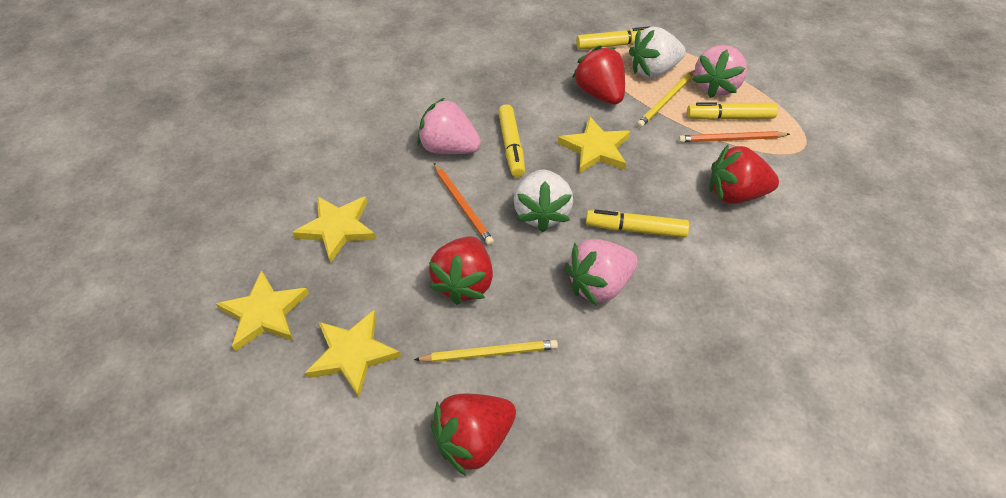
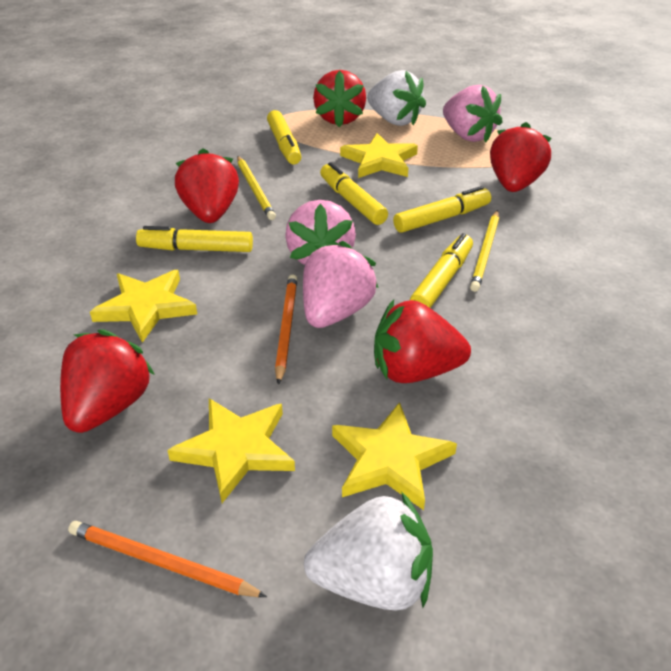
red strawberry: [429,236,493,305] [431,394,516,476] [572,45,625,104] [709,145,779,204] = 4 -> [60,329,155,433] [175,148,239,223] [313,70,366,127] [374,300,471,383] [490,122,552,192] = 5
yellow marker: [498,104,525,177] [576,26,650,50] [586,210,689,238] [687,102,778,120] = 4 -> [136,226,253,252] [267,110,301,164] [320,162,388,225] [393,186,491,233] [410,233,473,308] = 5

